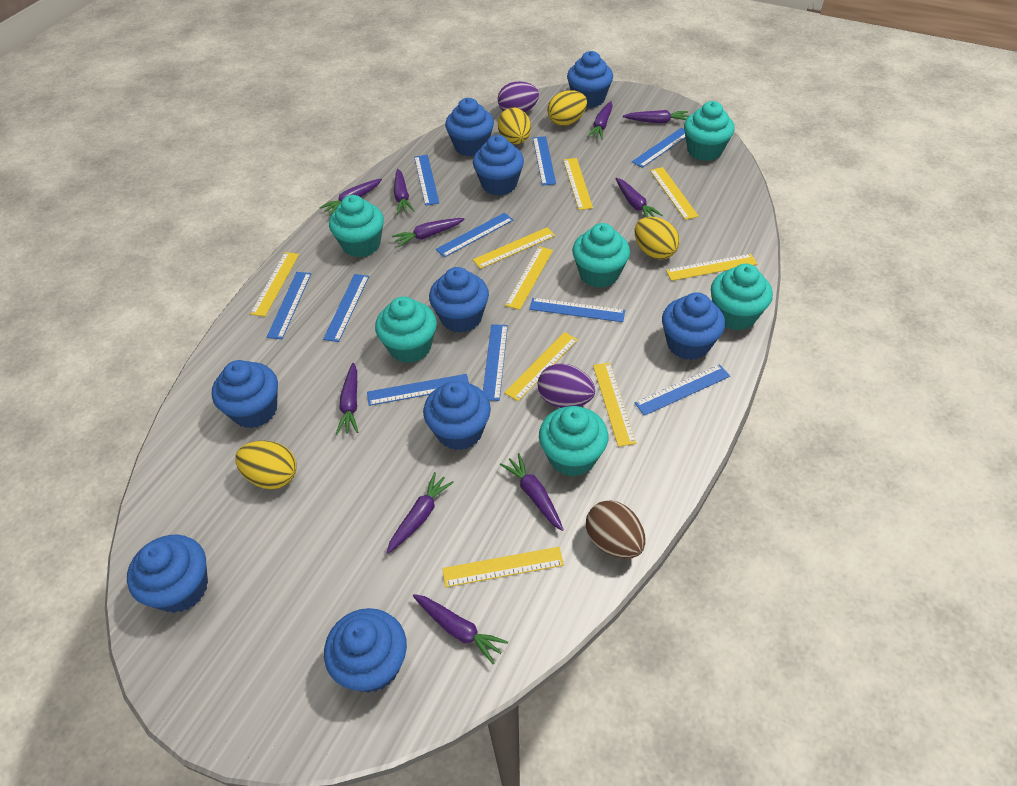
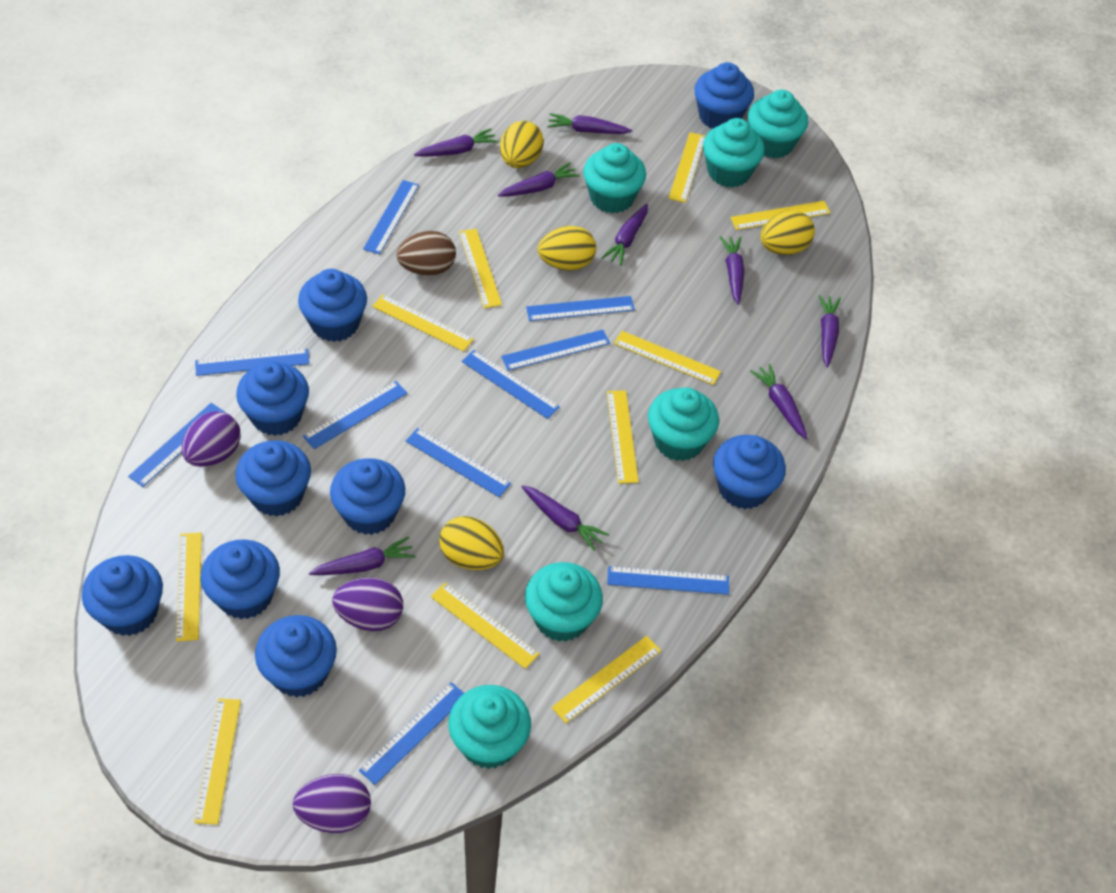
purple carrot: [319,179,382,216] [336,363,358,434] [387,472,454,554] [392,218,464,247] [394,169,414,214] [413,594,508,664] [500,453,564,531] [587,101,612,140] [615,178,663,217] [623,110,689,123] = 10 -> [309,536,416,575] [414,128,499,157] [498,163,580,197] [522,485,609,551] [547,113,632,134] [602,204,648,266] [720,236,745,305] [750,364,808,439] [818,295,841,368] = 9
purple egg: [498,81,539,112] [538,364,595,408] = 2 -> [182,411,241,467] [293,774,371,833] [332,578,403,631] = 3
yellow ruler: [250,252,299,317] [442,547,564,587] [473,227,555,269] [504,332,578,401] [505,247,553,310] [563,158,593,210] [593,363,636,447] [650,167,699,220] [666,254,757,281] = 9 -> [176,532,202,642] [194,698,241,825] [372,295,474,352] [431,583,539,669] [459,229,502,308] [551,636,661,723] [607,390,639,484] [614,331,721,385] [669,132,706,203] [730,201,831,230] = 10

